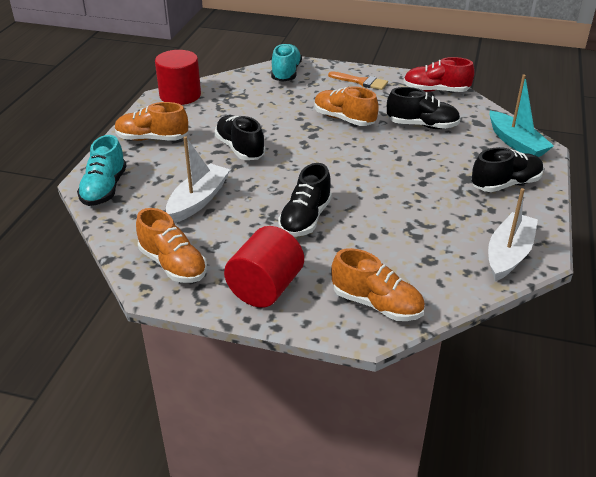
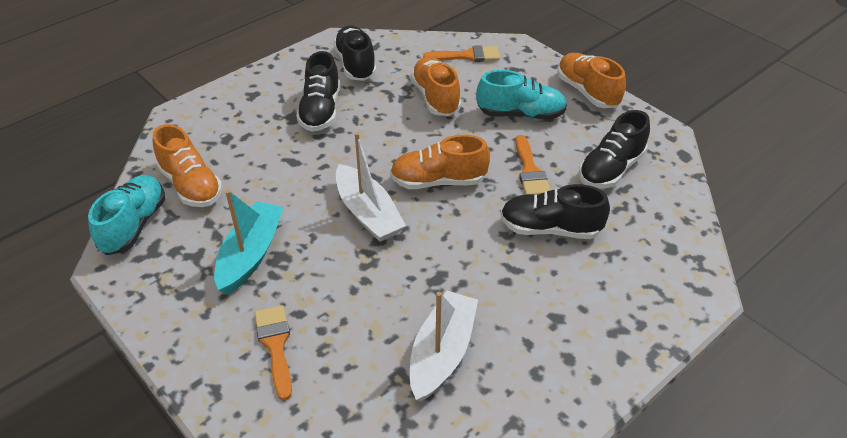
orange brush: [328,71,388,90] = 1 -> [255,305,292,401] [423,45,500,62] [515,135,550,195] = 3
red cylinder: [155,50,201,105] [224,226,304,308] = 2 -> none = 0
red shoe: [403,57,475,92] = 1 -> none = 0

